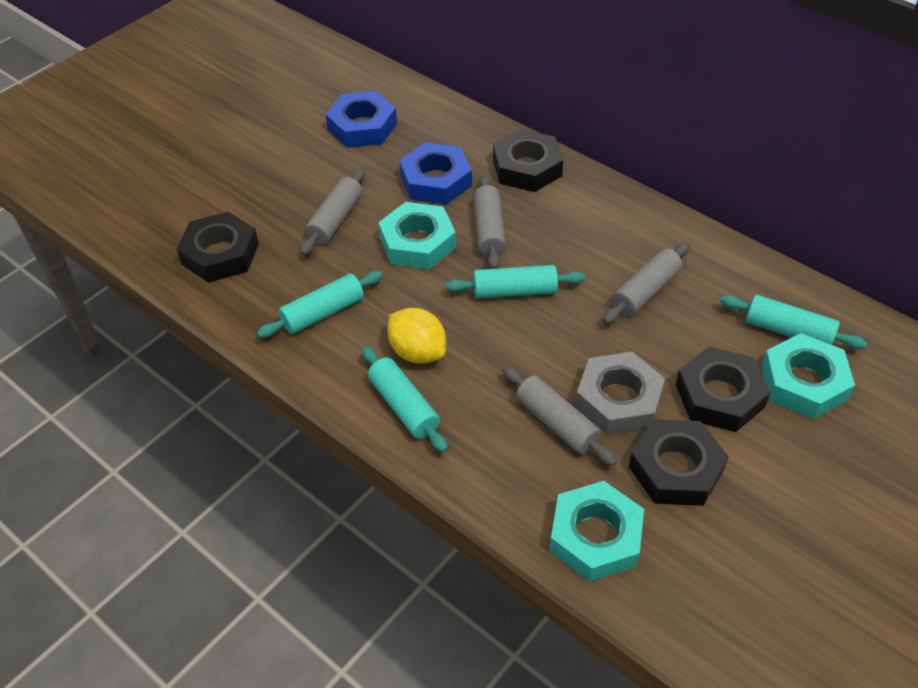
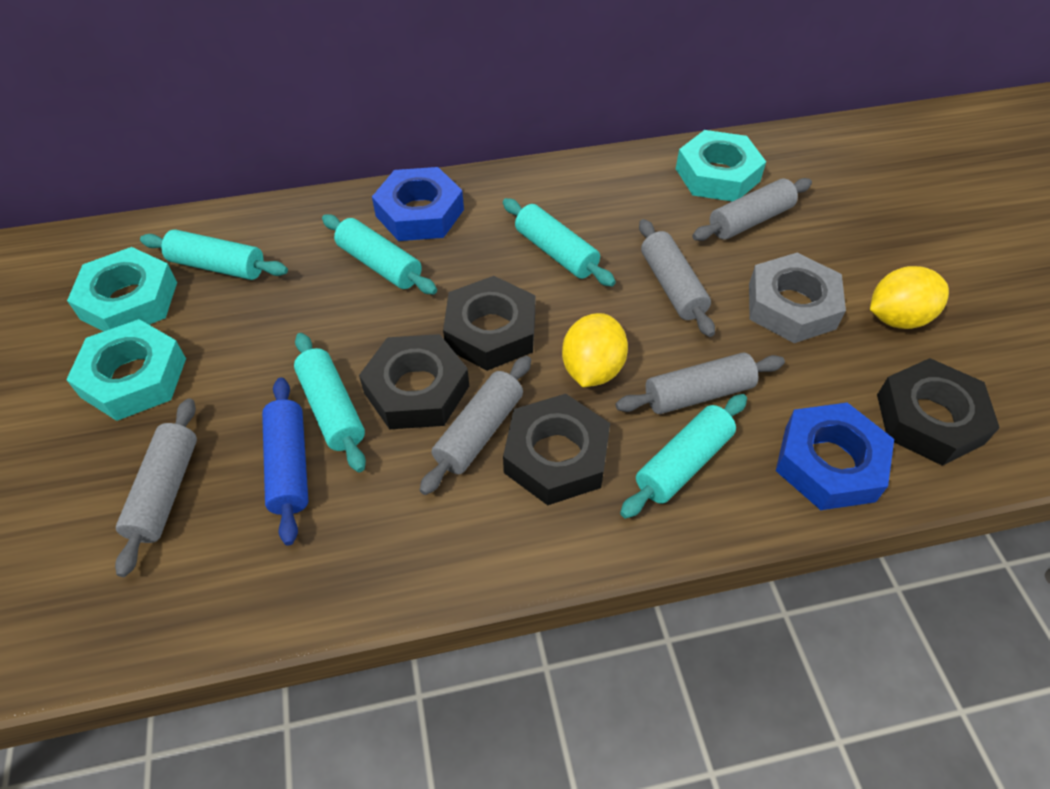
blue rolling pin: none = 0 -> [262,377,309,545] = 1
grey rolling pin: [300,168,365,255] [473,175,506,269] [503,366,617,466] [603,242,690,324] = 4 -> [115,398,197,577] [420,356,531,495] [616,353,785,414] [639,219,715,337] [692,178,812,241] = 5
turquoise rolling pin: [257,271,383,338] [362,346,448,453] [446,265,585,299] [720,295,867,349] = 4 -> [140,229,288,280] [294,333,366,472] [322,214,437,295] [503,198,616,287] [620,394,747,519] = 5
yellow lemon: [388,308,446,364] = 1 -> [562,313,628,387] [870,266,949,329] = 2

